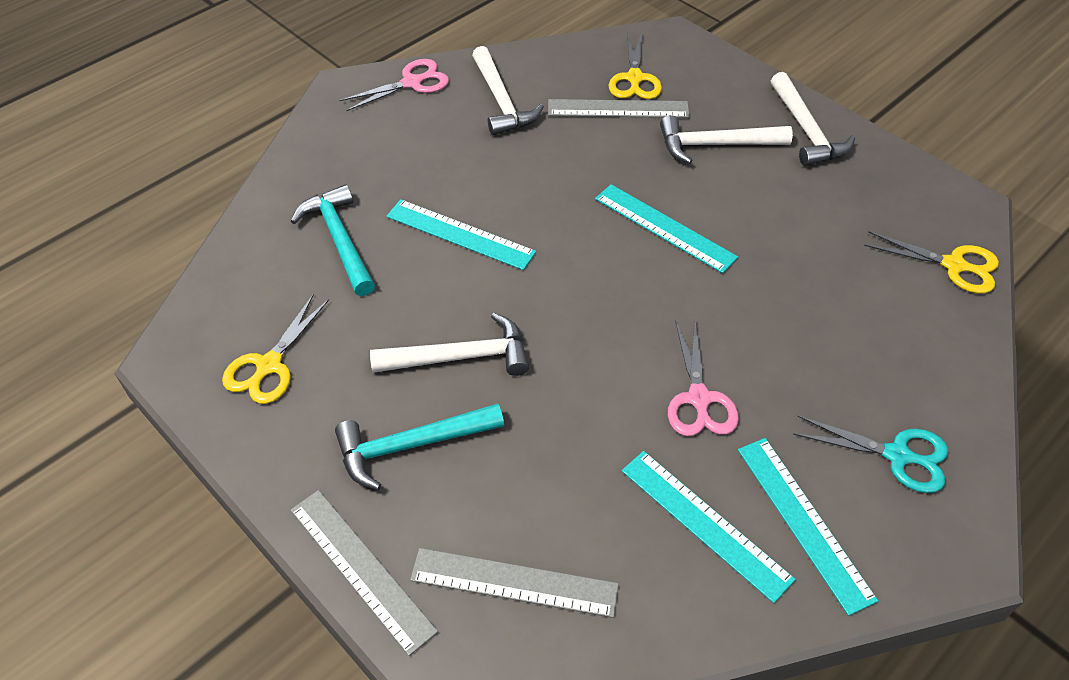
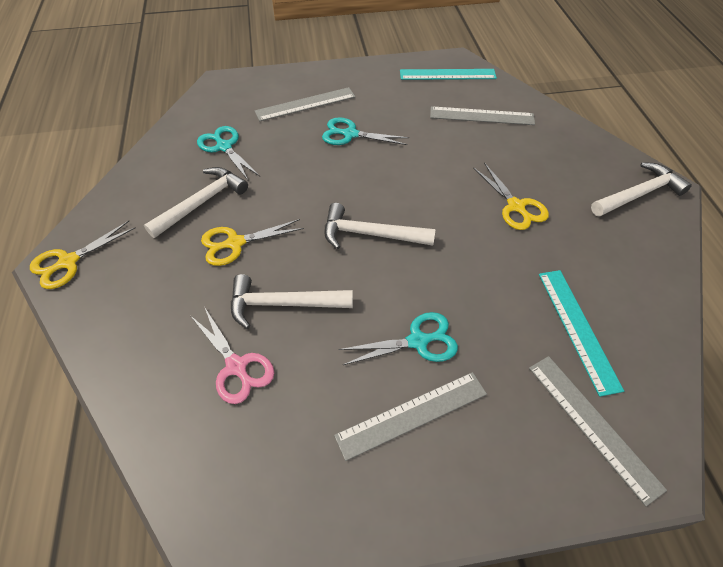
grey ruler: [291,490,438,656] [410,548,619,618] [548,99,690,118] = 3 -> [255,87,355,121] [334,372,487,461] [430,106,535,125] [529,356,667,506] = 4
pink scissors: [339,59,449,111] [668,320,739,436] = 2 -> [191,308,274,404] = 1
turquoise hammer: [291,184,375,296] [335,403,504,490] = 2 -> none = 0
turquoise ruler: [386,199,536,270] [595,184,738,273] [622,451,796,603] [738,438,878,616] = 4 -> [400,69,497,80] [539,270,624,397] = 2
turquoise scissors: [793,416,948,493] = 1 -> [197,126,260,180] [322,117,409,145] [339,312,458,365] = 3

